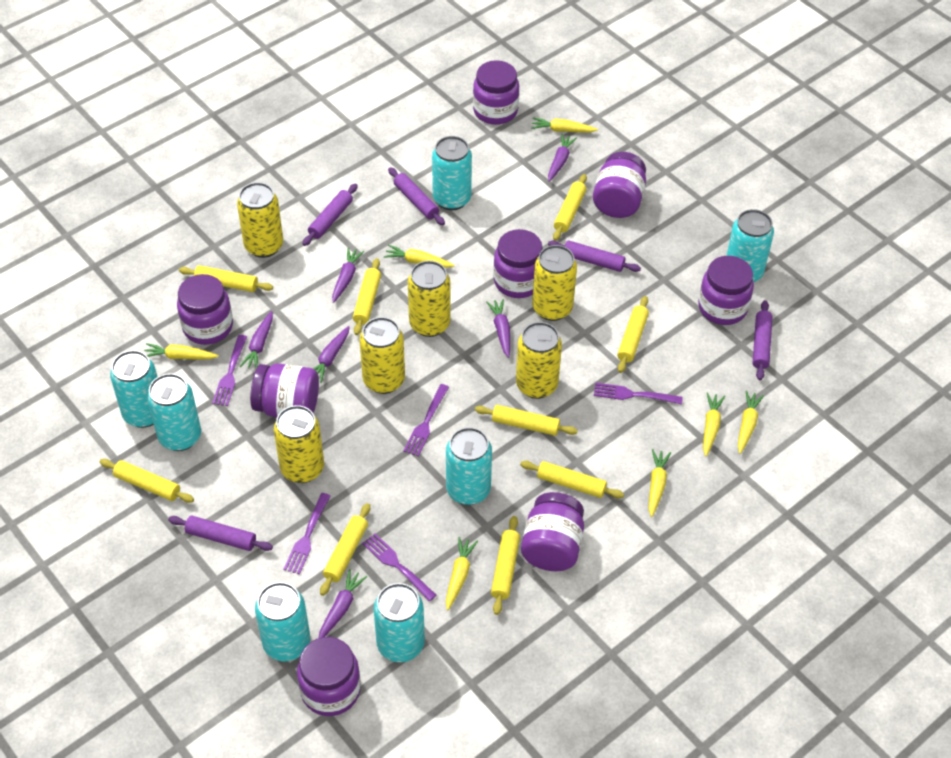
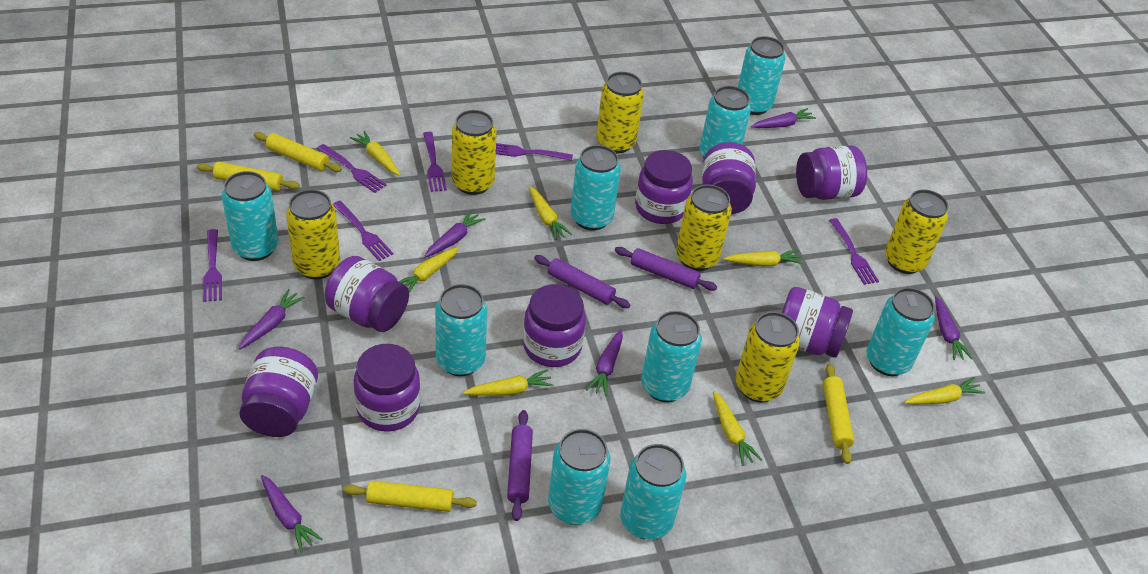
purple fork: [212,335,247,406] [284,493,330,575] [362,533,437,602] [403,384,449,456] [594,383,683,405] = 5 -> [203,229,222,302] [317,144,387,193] [333,201,394,261] [423,132,447,192] [496,143,573,161] [829,218,879,285] = 6
purple rolling pin: [168,516,273,551] [302,183,358,246] [388,167,445,225] [548,240,641,272] [753,300,773,380] = 5 -> [507,410,533,521] [534,255,630,308] [615,247,717,291] = 3
turquoise can: [110,350,157,428] [147,373,201,451] [255,582,310,661] [373,583,425,662] [432,136,472,210] [446,427,492,505] [726,209,774,283] = 7 -> [222,171,279,261] [435,284,487,376] [548,429,610,525] [571,145,621,231] [620,444,686,540] [641,311,702,402] [700,86,751,158] [738,36,785,115] [866,288,935,376] = 9
yellow rolling pin: [100,459,194,503] [179,265,273,292] [320,503,370,596] [353,258,381,335] [475,405,578,436] [491,516,520,615] [520,461,624,499] [553,174,587,241] [617,296,649,373] = 9 -> [197,162,300,191] [254,132,342,172] [343,481,477,512] [823,364,854,464] = 4

